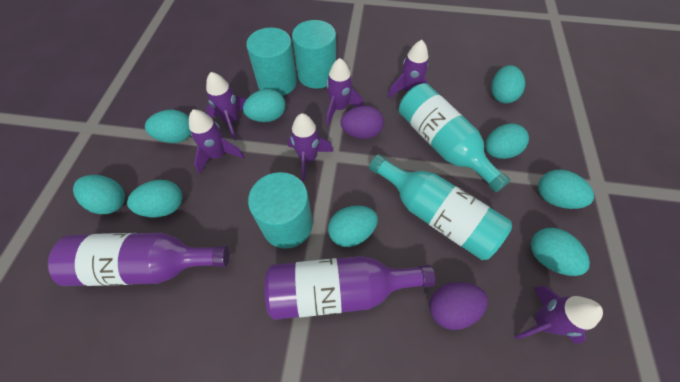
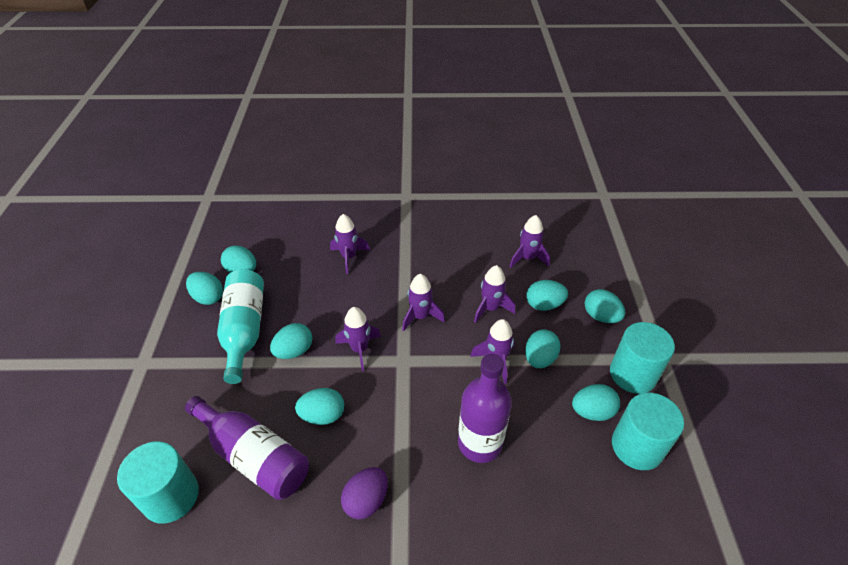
purple egg: [340,106,384,139] [430,282,488,330] = 2 -> [341,467,388,520] = 1
turquoise bottle: [369,154,512,260] [399,83,510,192] = 2 -> [217,269,264,384] = 1
turquoise egg: [73,175,125,214] [127,180,183,218] [145,110,191,143] [243,89,286,122] [328,206,378,247] [485,123,529,159] [491,65,525,103] [531,228,590,276] [538,170,594,209] = 9 -> [186,272,223,305] [221,246,256,273] [270,323,312,359] [295,388,344,425] [525,329,561,368] [526,280,568,311] [572,384,620,421] [585,289,625,323] = 8

